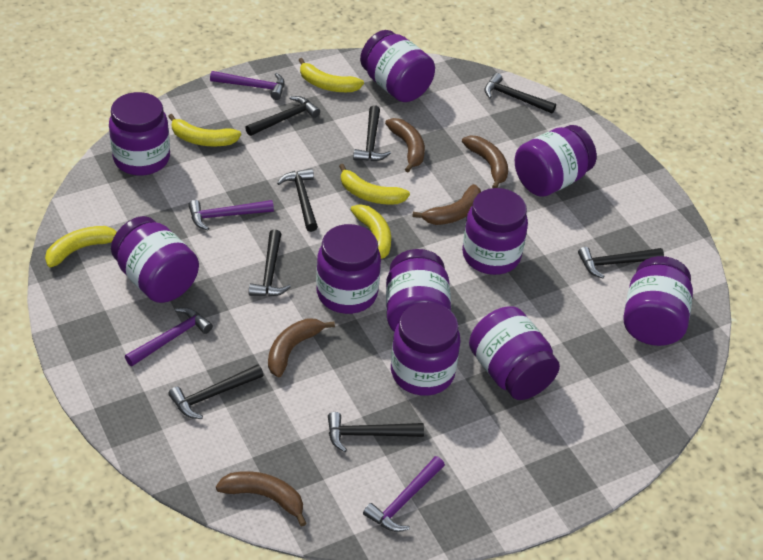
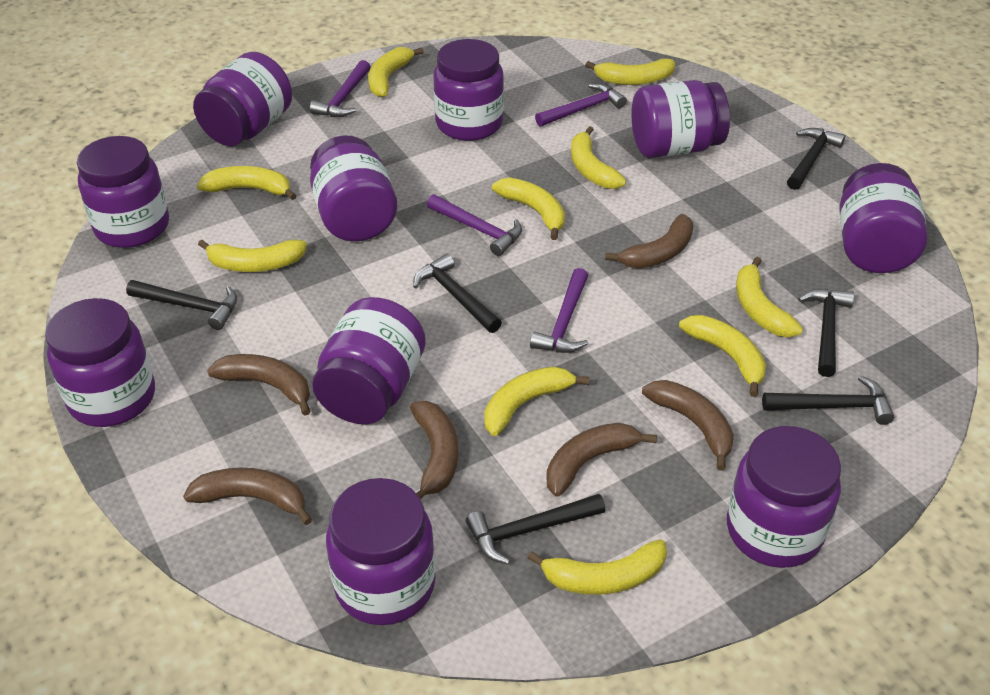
black hammer: [168,364,263,419] [245,96,320,136] [249,229,291,297] [277,168,318,232] [328,412,424,452] [353,105,391,161] [484,73,556,114] [578,247,664,278] = 8 -> [126,280,237,330] [413,254,502,333] [466,494,605,565] [762,375,894,425] [787,128,845,190] [798,289,854,377] = 6
brown banana: [216,471,307,527] [268,318,335,377] [385,118,425,172] [412,184,481,225] [462,136,508,188] = 5 -> [183,468,312,525] [207,354,311,416] [410,401,458,499] [546,423,657,497] [605,214,694,268] [642,380,734,471] = 6
yellow banana: [45,226,117,267] [168,114,241,147] [299,58,364,92] [339,164,410,205] [350,204,391,259] = 5 -> [197,166,297,200] [198,240,307,272] [369,47,424,97] [484,366,590,436] [492,178,565,240] [527,539,667,595] [571,126,626,189] [585,58,675,85] [679,315,766,397] [736,257,803,337] = 10

